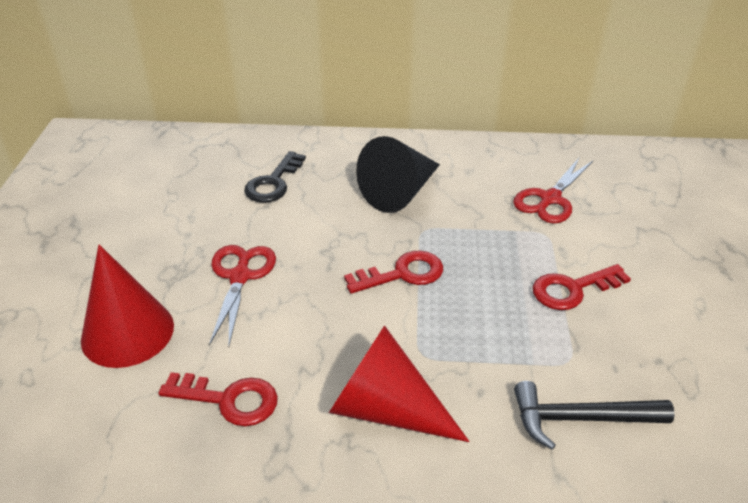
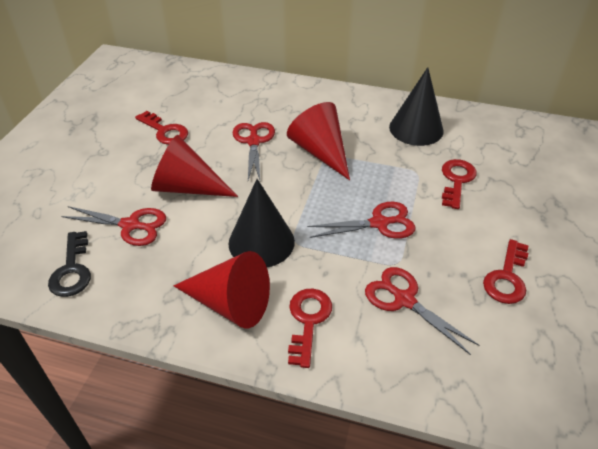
black cone: [356,136,440,213] = 1 -> [228,179,295,267] [389,67,444,146] = 2
black hammer: [514,381,675,450] = 1 -> none = 0
red cone: [81,245,174,368] [329,325,469,442] = 2 -> [151,135,238,197] [173,251,270,328] [287,102,350,180] = 3
red key: [158,372,278,426] [344,251,443,294] [533,264,631,310] = 3 -> [135,111,188,145] [288,288,332,368] [442,159,477,209] [483,239,529,304] = 4
red scissors: [209,245,276,346] [513,158,593,224] = 2 -> [61,206,166,246] [233,122,275,180] [307,202,415,239] [365,267,480,355] = 4

